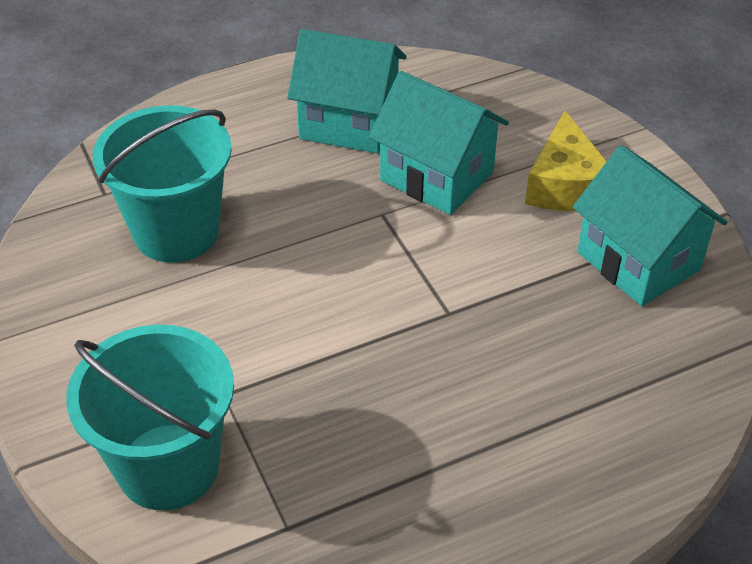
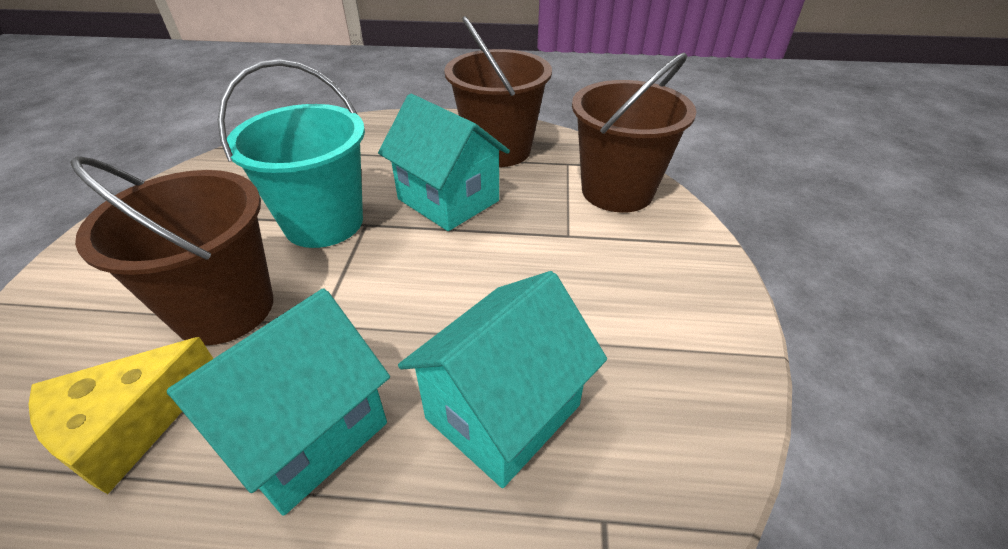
brown bucket: none = 0 -> [70,156,273,345] [444,16,552,167] [572,53,696,213] = 3
turquoise bucket: [66,325,234,510] [93,105,232,263] = 2 -> [218,59,365,248] = 1

